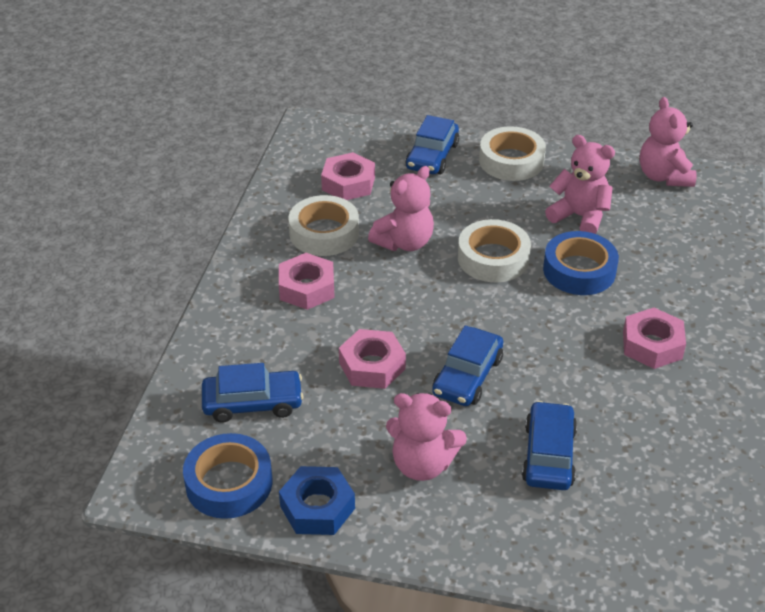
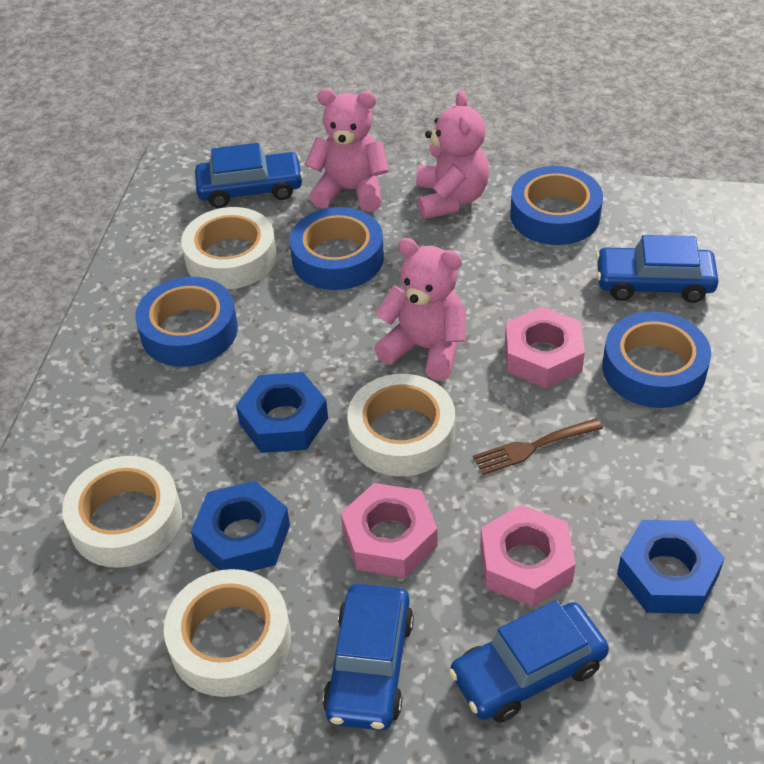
blue nut: [279,466,355,535] = 1 -> [191,481,290,572] [236,372,328,453] [617,520,724,614] = 3
blue tape: [183,433,272,519] [543,231,619,295] = 2 -> [135,277,238,367] [290,207,384,290] [510,166,603,245] [603,312,711,408] = 4
brown fork: none = 0 -> [473,418,603,475] = 1
pink nut: [279,253,335,310] [321,152,375,200] [339,329,406,389] [623,308,686,369] = 4 -> [341,483,438,578] [480,505,576,607] [505,307,585,388] = 3
pink teddy bear: [368,166,434,251] [386,393,467,481] [545,135,615,234] [640,97,697,187] = 4 -> [305,89,389,212] [374,238,466,381] [416,90,489,219] = 3
white tape: [288,195,359,256] [458,219,531,282] [479,126,546,181] = 3 -> [62,456,182,568] [164,569,291,697] [181,207,277,289] [347,374,455,476] = 4

